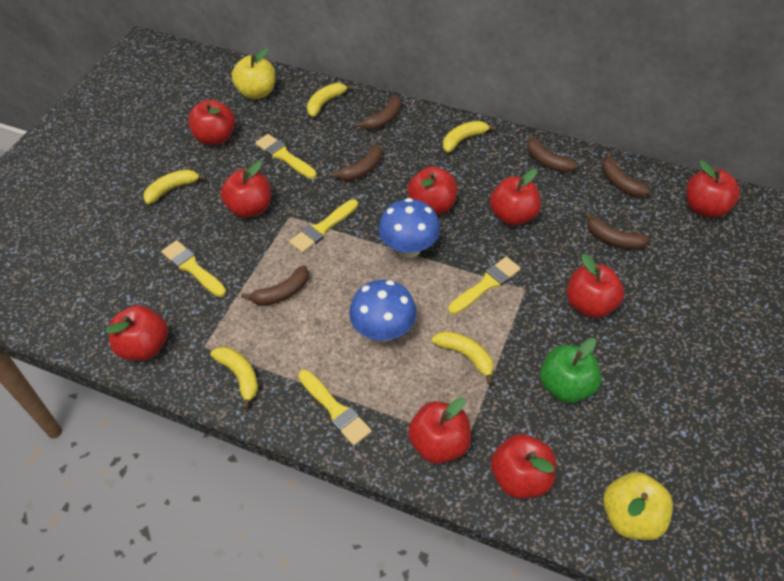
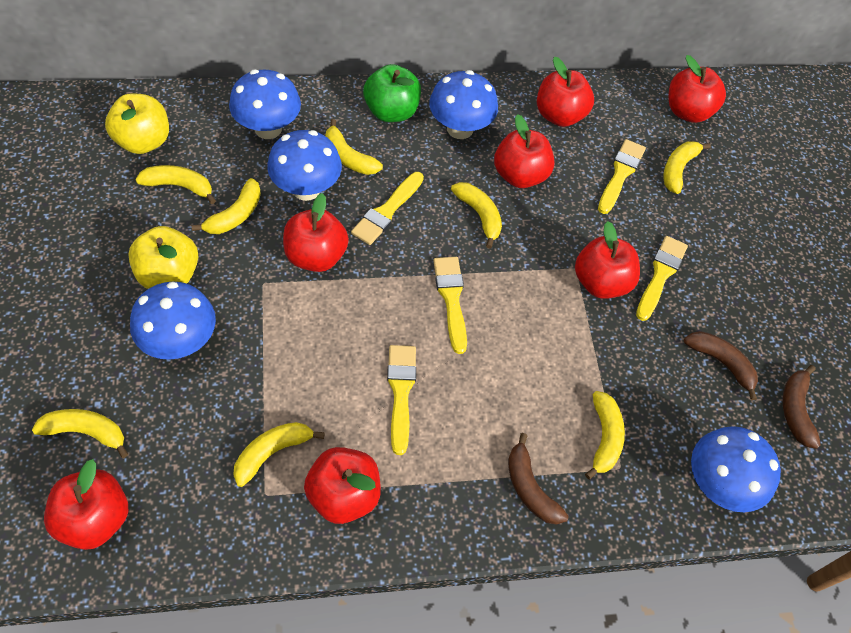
blue mushroom: [349,280,417,342] [378,198,440,258] = 2 -> [130,281,216,360] [229,69,301,139] [267,130,342,201] [429,70,498,139] [691,426,781,512] = 5
brown banana: [241,265,309,306] [329,144,382,181] [354,95,401,130] [527,133,578,173] [585,211,650,249] [602,152,650,197] = 6 -> [508,433,569,525] [684,331,758,401] [783,365,821,449] = 3
red apple: [106,305,168,361] [188,100,235,145] [221,161,271,218] [407,167,457,215] [408,397,471,464] [490,169,541,226] [491,434,556,499] [567,254,624,318] [686,160,740,218] = 9 -> [44,459,128,550] [283,193,349,272] [304,447,381,524] [494,114,554,188] [537,57,594,127] [575,221,640,299] [668,55,726,123] = 7
yellow banana: [143,169,206,204] [210,347,258,410] [307,83,353,117] [431,331,494,385] [443,121,496,152] = 5 -> [32,409,128,458] [135,165,216,204] [191,178,261,234] [233,422,325,487] [325,119,383,175] [451,182,502,249] [585,391,625,479] [664,141,711,194] = 8

